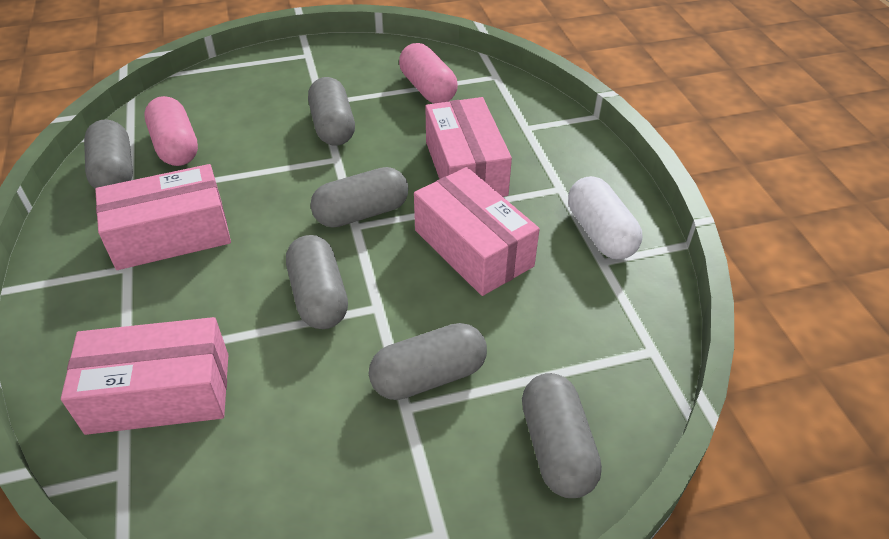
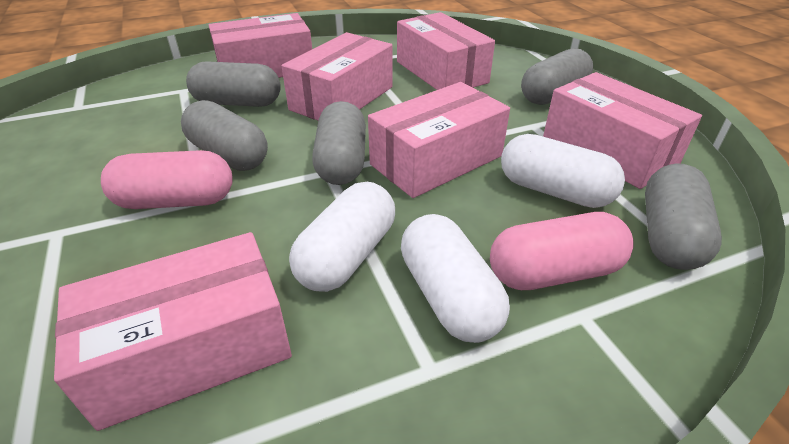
grey capsule: [84,119,133,189] [286,235,348,329] [308,77,355,146] [310,167,408,228] [369,323,487,400] [522,373,602,498] = 6 -> [181,100,268,171] [186,61,281,107] [312,101,366,185] [521,48,593,105] [645,164,722,270] = 5
pink box: [61,317,228,435] [95,164,231,270] [414,167,540,296] [425,97,512,197] = 4 -> [54,232,292,431] [209,13,312,78] [282,32,393,120] [368,82,510,198] [397,12,495,90] [543,72,702,189] = 6
white capsule: [568,176,642,259] = 1 -> [289,182,395,292] [401,214,510,343] [501,134,625,208] = 3

